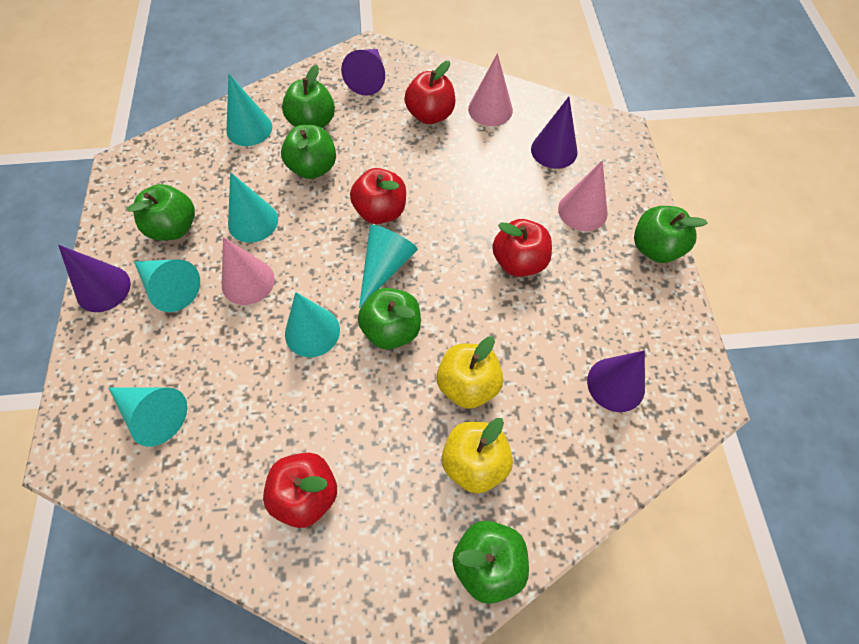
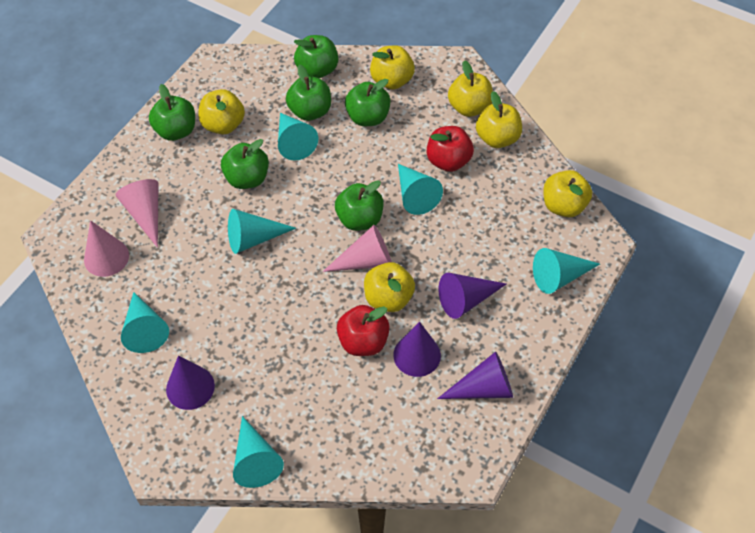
red apple: [263,453,337,528] [350,168,406,224] [404,61,455,124] [492,219,552,277] = 4 -> [337,305,390,356] [427,126,474,172] = 2
yellow apple: [437,336,503,409] [442,418,513,494] = 2 -> [198,89,245,134] [364,262,415,312] [370,46,415,90] [448,60,493,117] [476,91,522,148] [543,170,592,217] = 6

